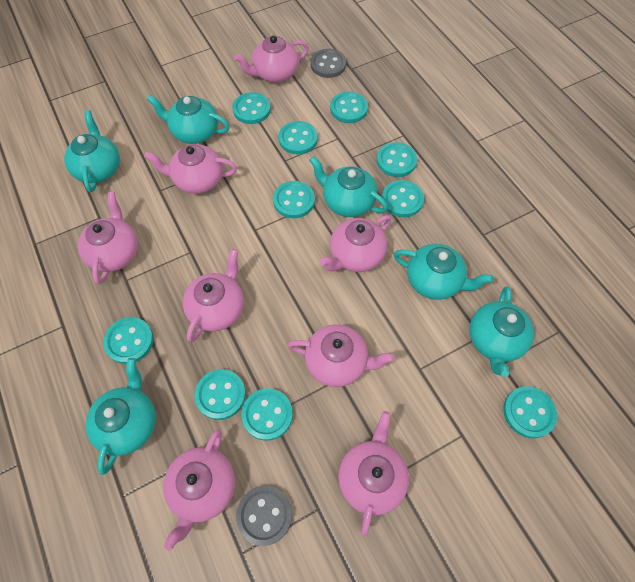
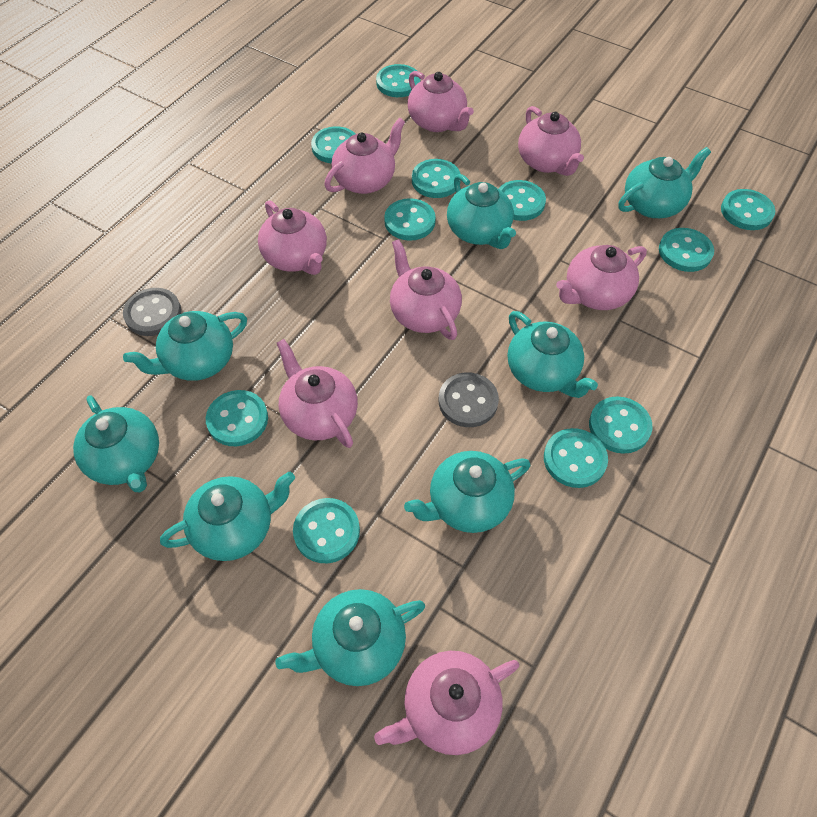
turquoise button: [103,317,154,364] [195,369,246,420] [232,92,271,124] [242,388,293,441] [273,181,315,218] [279,121,318,155] [330,91,368,123] [377,142,417,177] [382,180,424,217] [503,386,557,438] = 10 -> [206,390,268,446] [293,498,360,563] [311,126,355,164] [376,64,421,97] [384,198,436,241] [412,159,461,198] [498,180,546,221] [544,428,608,488] [589,397,652,454] [659,228,714,272] [721,189,775,230] = 11
turquoise teapot: [64,110,120,192] [86,358,156,475] [146,95,230,144] [309,156,388,217] [394,244,494,300] [469,286,534,377] = 6 -> [73,395,159,492] [123,311,247,381] [160,472,295,561] [276,589,425,686] [404,451,530,533] [447,174,516,249] [508,311,598,398] [618,147,711,218] = 8

